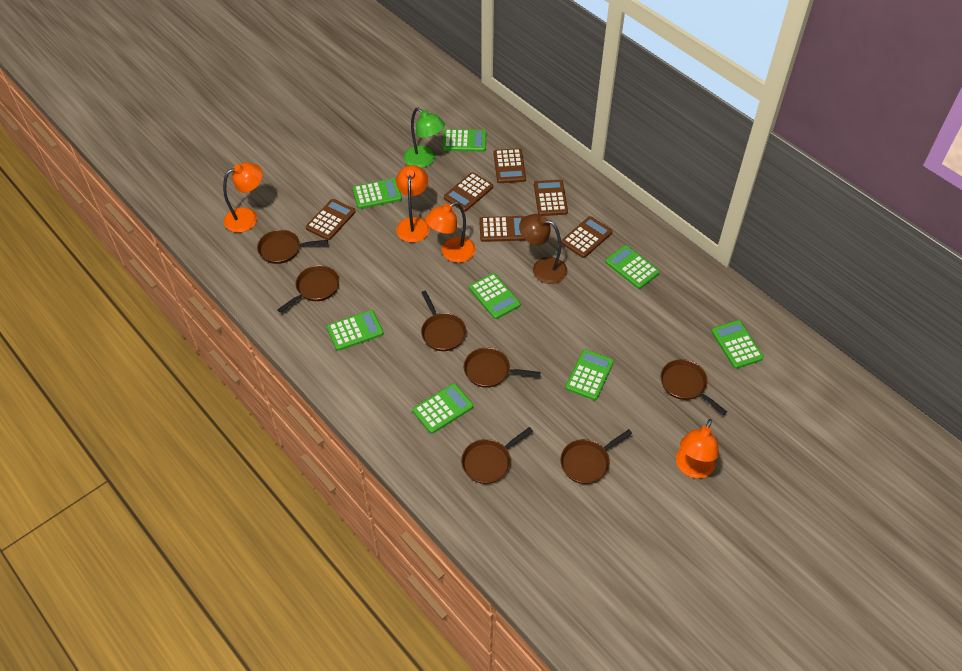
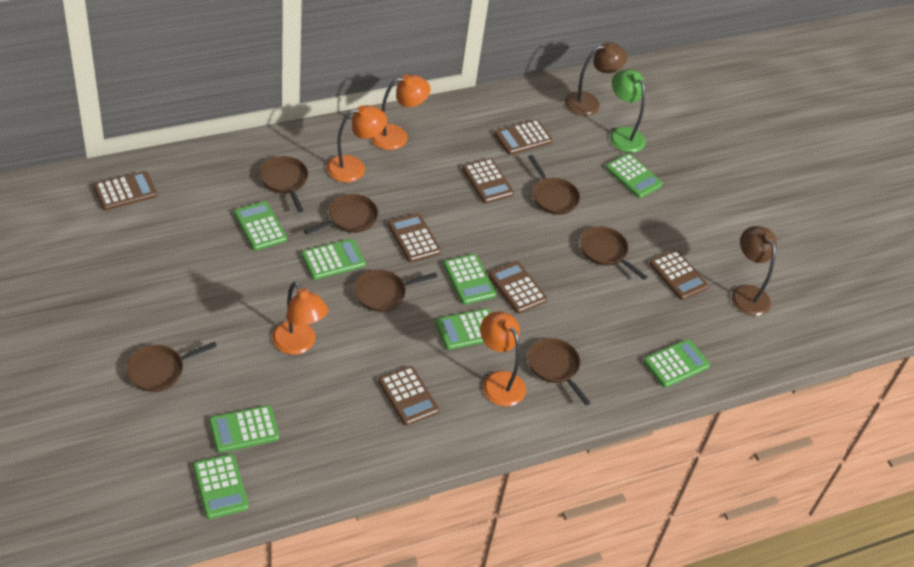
brown calculator: [306,199,355,240] [444,172,493,212] [479,216,525,242] [493,148,526,183] [534,180,568,216] [561,216,612,258] = 6 -> [93,171,157,211] [378,366,439,426] [388,213,441,262] [462,158,514,203] [488,261,547,313] [494,120,553,155] [649,250,709,300] = 7
brown lamp: [519,214,567,284] = 1 -> [565,42,627,116] [732,226,777,316] = 2

